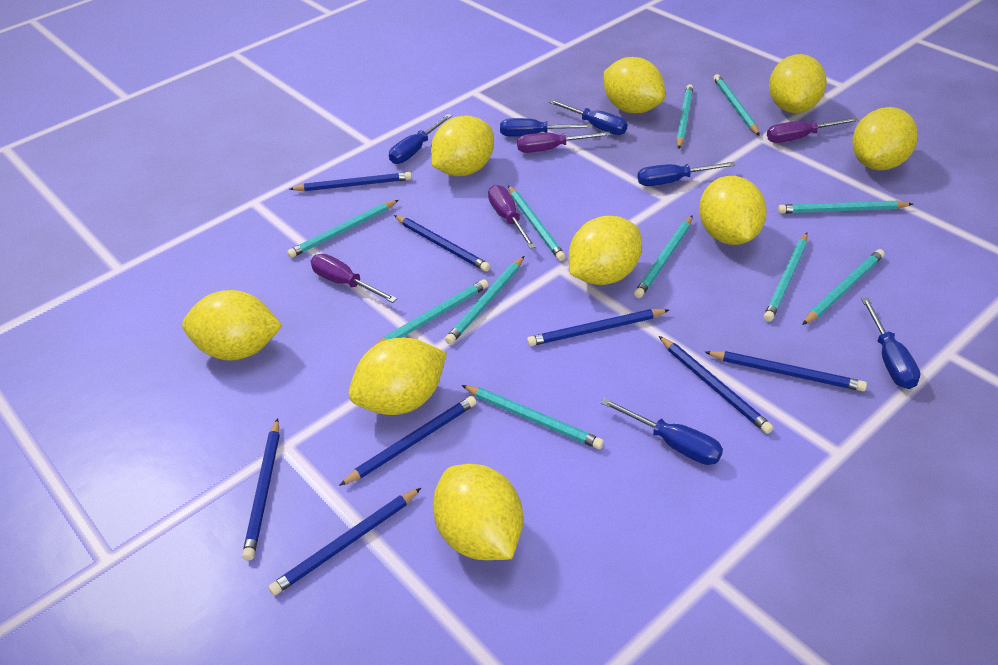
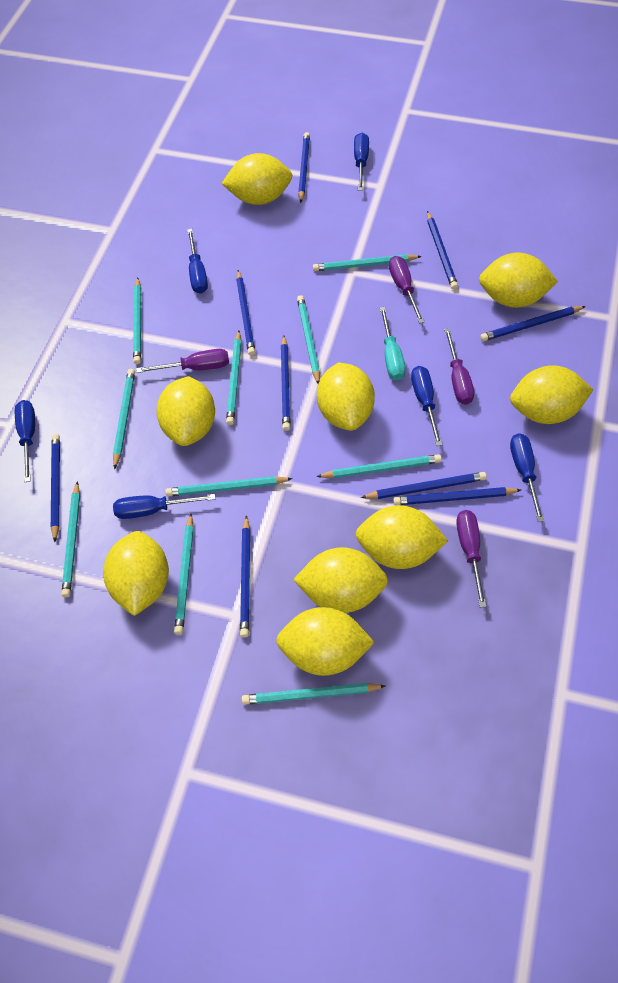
blue pencil: [242,418,280,560] [268,488,421,596] [290,172,412,191] [339,396,476,486] [394,215,490,272] [527,309,669,346] [659,336,774,434] [705,351,867,391] = 8 -> [51,434,60,542] [236,270,255,355] [240,515,250,637] [281,336,291,431] [298,132,310,203] [361,472,487,499] [393,487,521,505] [427,211,458,290] [480,306,586,341] = 9
turquoise pencil: [287,200,399,258] [374,279,488,346] [445,256,524,344] [461,385,604,449] [508,185,566,261] [634,215,693,298] [676,84,693,149] [713,74,760,136] [764,233,808,322] [778,201,913,214] [802,249,885,325] = 11 -> [61,481,80,597] [113,369,135,469] [133,277,141,364] [165,476,293,497] [174,513,194,635] [226,330,242,425] [242,683,386,705] [297,295,320,384] [313,254,422,271] [316,454,442,478] = 10
turquoise screwdriver: none = 0 -> [380,307,406,381] = 1

